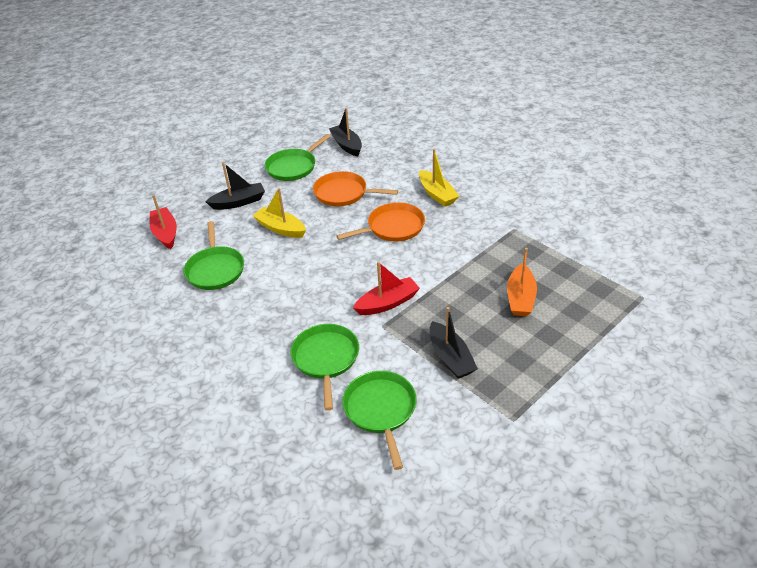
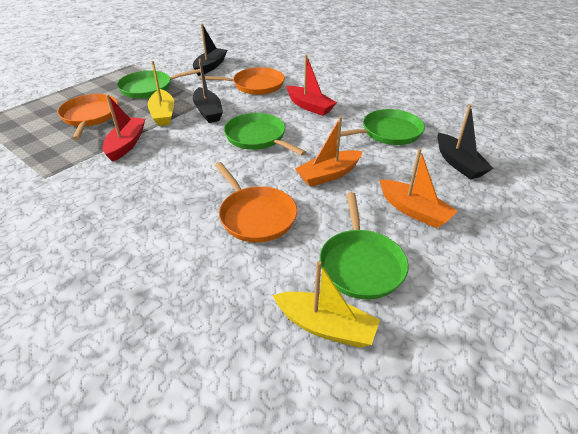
orange boat: [507,248,537,316] = 1 -> [295,116,363,187] [379,148,458,228] = 2
orange pan: [313,171,398,206] [336,202,425,242] = 2 -> [58,94,118,140] [200,67,285,95] [215,162,297,243] = 3

